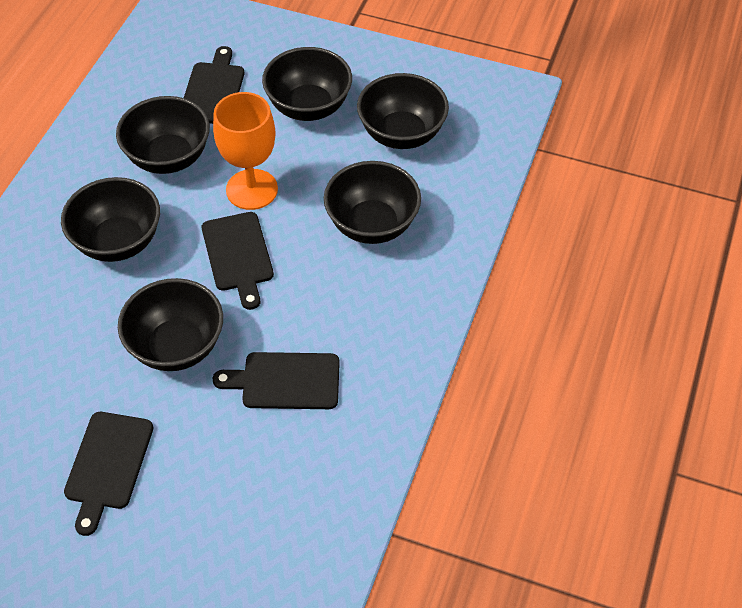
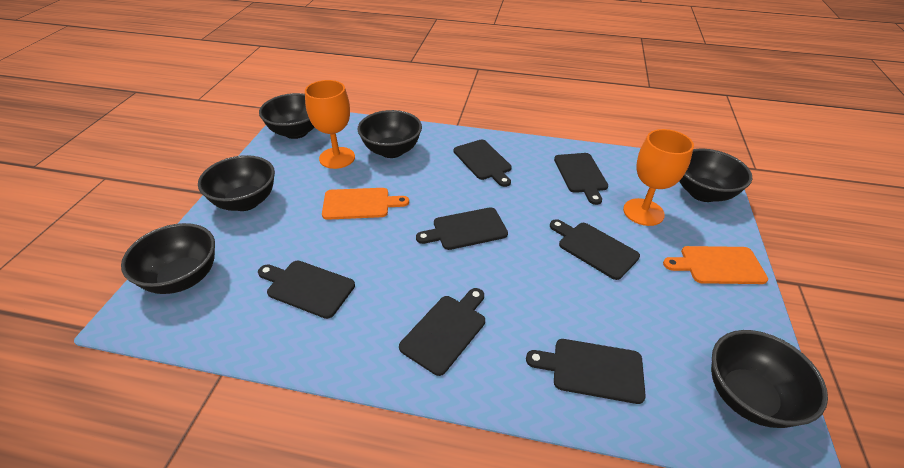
black cutting board: [64,412,153,536] [184,46,244,124] [202,212,274,310] [213,352,340,409] = 4 -> [258,261,355,319] [399,288,485,376] [416,207,508,250] [454,140,512,187] [526,339,646,404] [550,219,640,280] [554,153,608,205] = 7
orange cutting board: none = 0 -> [322,188,409,220] [663,246,768,284] = 2
orange goblet: [213,92,278,210] = 1 -> [305,80,355,169] [623,129,694,226] = 2

